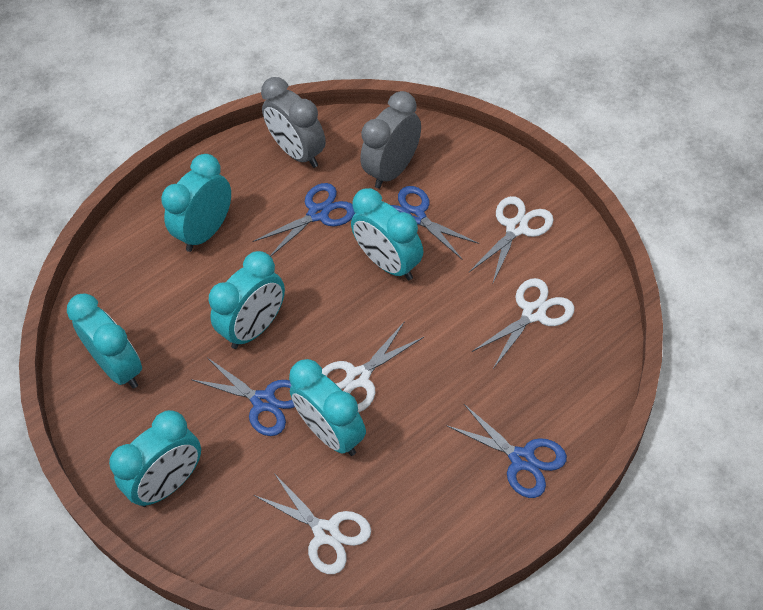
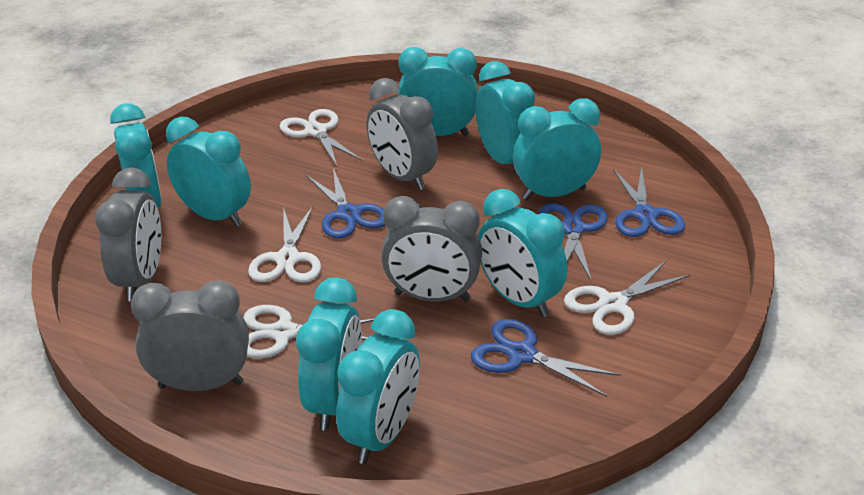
grey clock: [261,77,326,168] [360,91,421,188] = 2 -> [95,167,161,301] [131,280,249,391] [367,78,438,190] [381,196,482,302] = 4
turquoise clock: [67,294,142,389] [109,410,201,507] [161,154,231,252] [209,251,285,349] [289,359,366,456] [351,188,423,280] = 6 -> [110,103,162,208] [166,117,251,227] [296,277,362,431] [336,309,420,464] [397,47,478,136] [476,61,535,175] [478,189,567,317] [513,98,601,200] = 8

